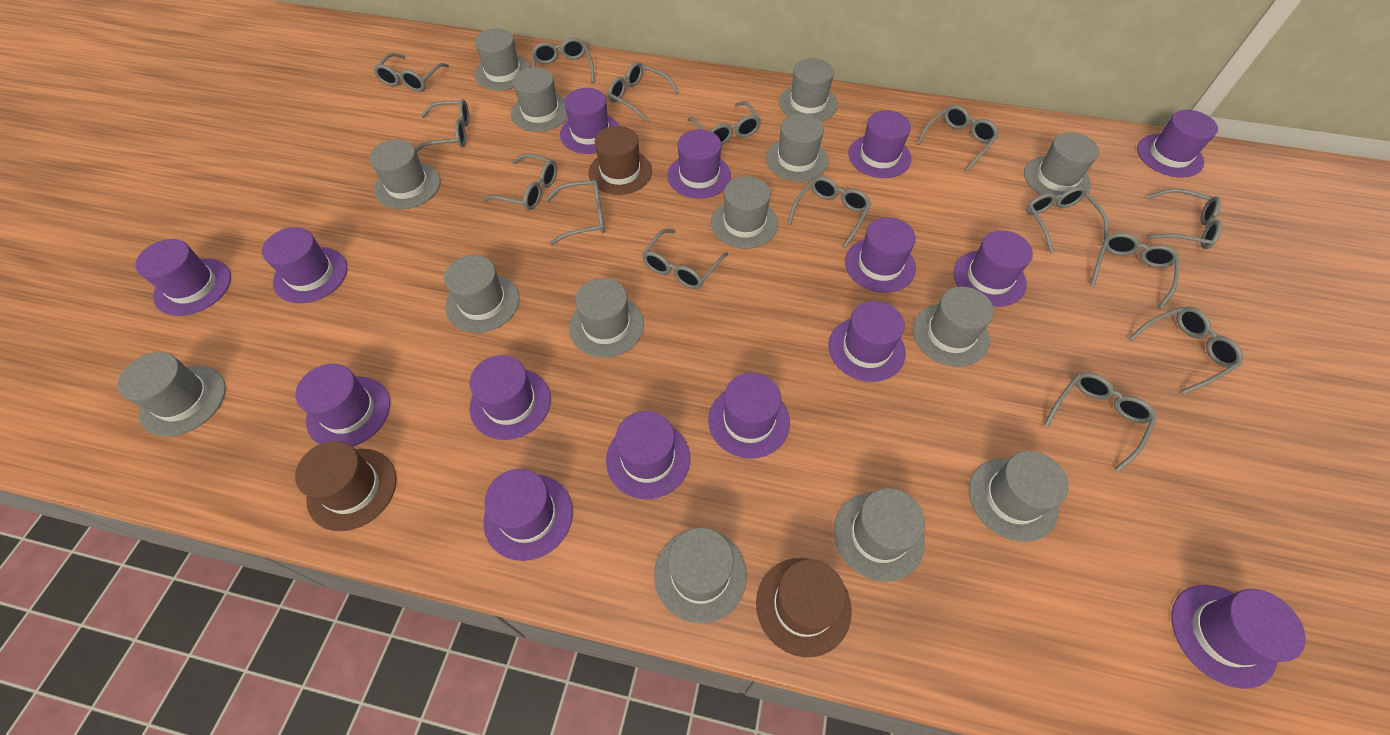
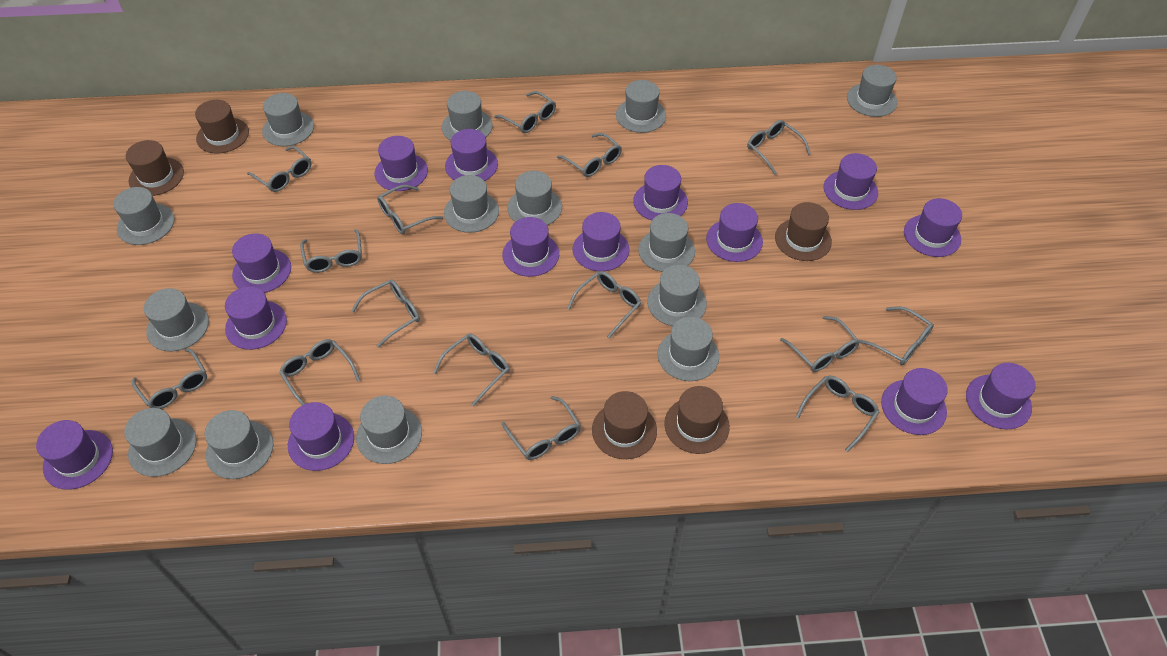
brown hat: [295,441,396,531] [588,126,652,195] [756,558,852,657] = 3 -> [126,140,184,196] [195,100,249,154] [592,391,657,459] [664,386,730,454] [775,202,832,261] = 5
purple hat: [135,239,231,316] [262,227,348,303] [295,364,390,447] [469,355,551,440] [483,469,573,561] [560,88,619,154] [606,411,690,499] [667,129,731,199] [708,373,790,459] [828,301,906,382] [845,217,916,293] [848,110,911,178] [953,230,1033,307] [1137,110,1218,178] [1171,585,1306,689] = 15 -> [36,420,113,490] [225,287,287,350] [232,233,291,293] [288,402,354,471] [374,136,428,191] [445,129,498,181] [502,217,559,277] [573,212,629,271] [633,165,688,220] [706,203,763,262] [824,153,878,210] [881,368,948,435] [904,198,962,257] [966,363,1036,429] = 14

